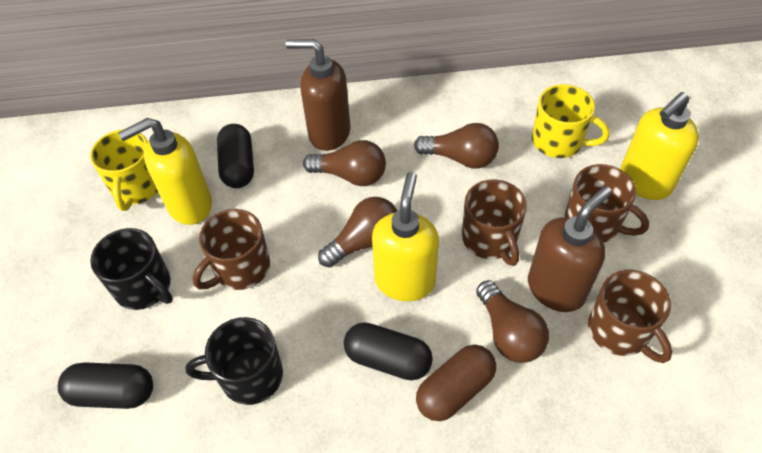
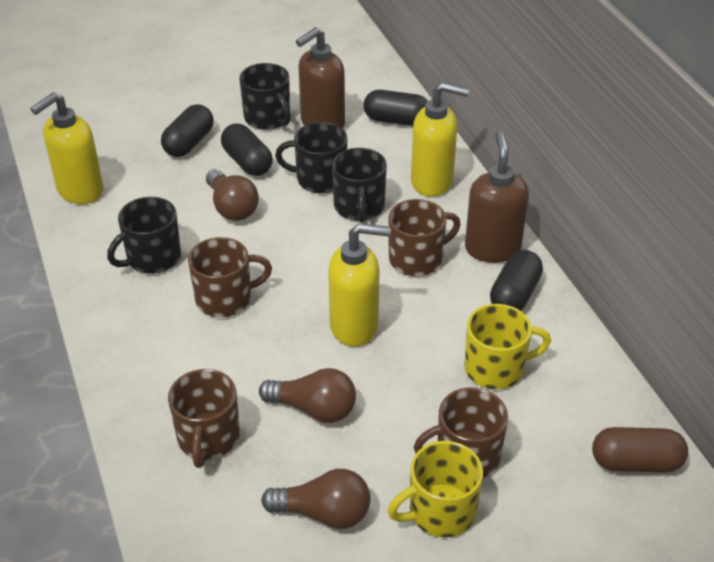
black capsule: [58,363,153,409] [217,124,254,188] [344,322,433,381] = 3 -> [161,104,214,157] [221,123,273,176] [363,90,427,126] [490,250,543,311] = 4
black mug: [90,228,173,310] [186,317,283,405] = 2 -> [107,197,181,274] [239,63,291,130] [275,122,347,193] [332,148,387,223] = 4
brown light bulb: [303,140,386,186] [318,197,397,268] [414,123,499,169] [476,280,549,363] = 4 -> [206,169,259,221] [259,368,356,423] [261,469,370,529] = 3

